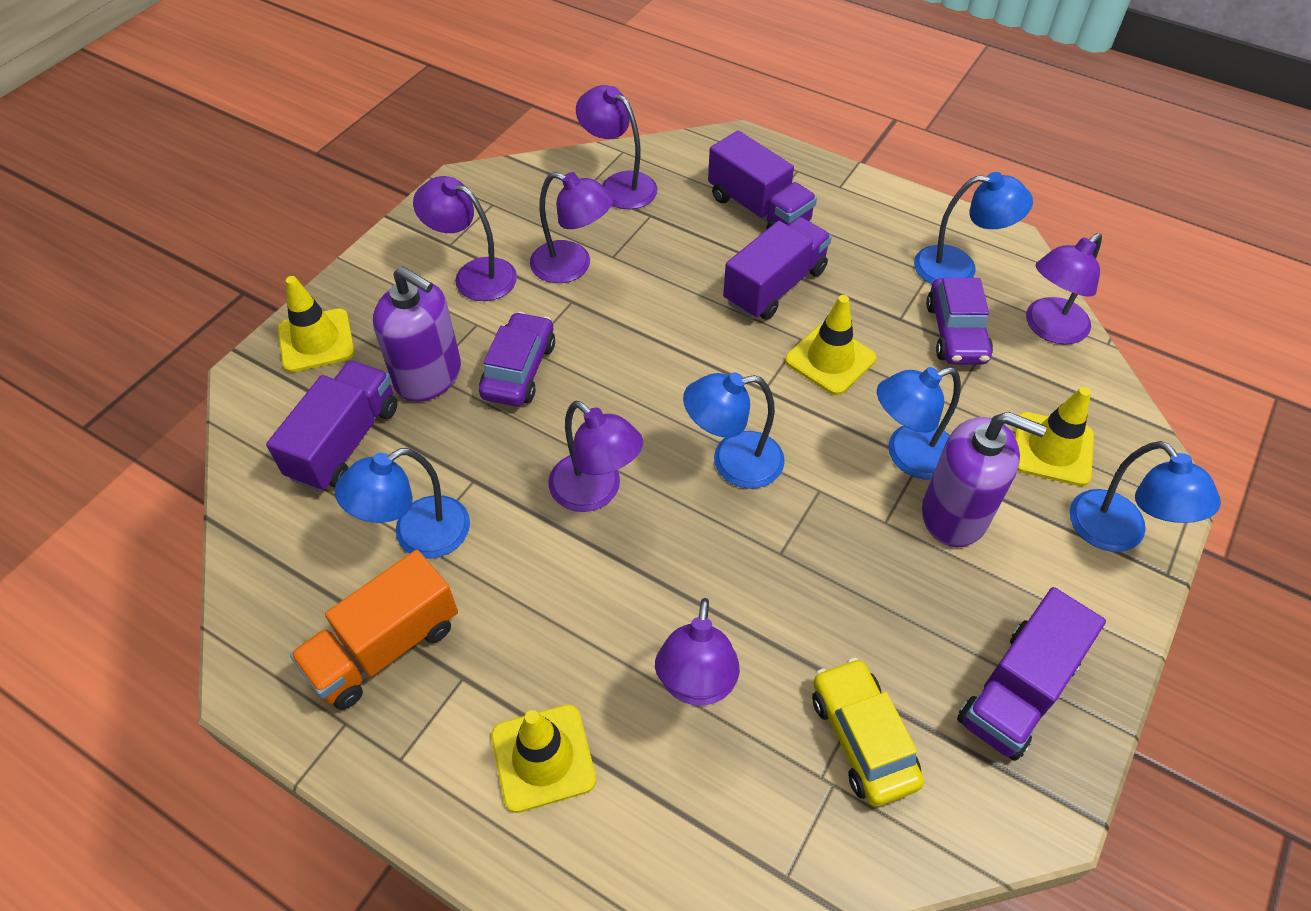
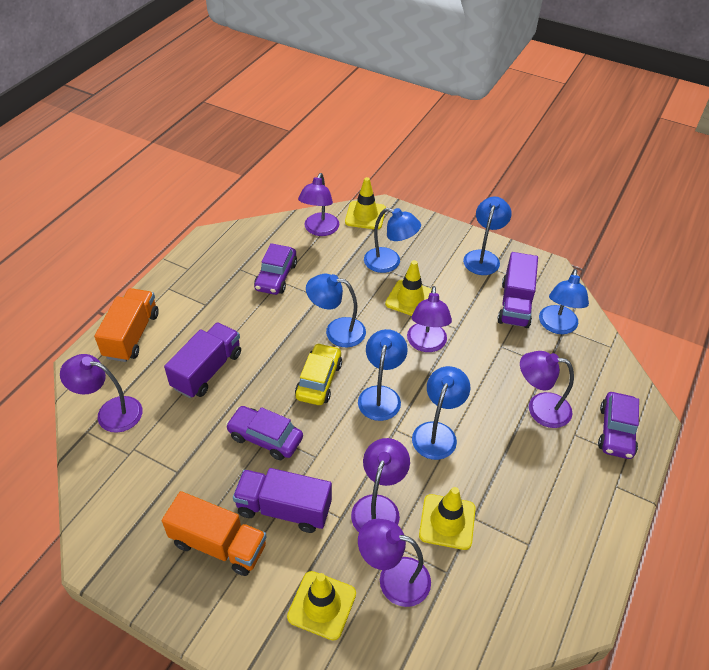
blue lamp: [334,448,470,559] [683,372,785,489] [877,367,961,480] [914,172,1033,284] [1070,441,1221,552] = 5 -> [306,274,366,347] [358,329,408,421] [364,208,421,273] [412,366,470,460] [463,196,512,275] [539,269,589,334] = 6
orange truck: [290,550,458,710] = 1 -> [94,288,159,362] [162,491,267,576] = 2
purple car: [479,312,555,406] [926,278,993,365] = 2 -> [226,406,303,460] [254,243,297,295] [598,392,639,459] = 3
purple soap dispenser: [373,266,461,402] [922,412,1047,547] = 2 -> none = 0
purple truck: [266,360,397,492] [708,131,817,230] [723,217,832,320] [957,587,1106,761] = 4 -> [164,322,241,398] [233,468,332,533] [497,252,538,328] = 3

